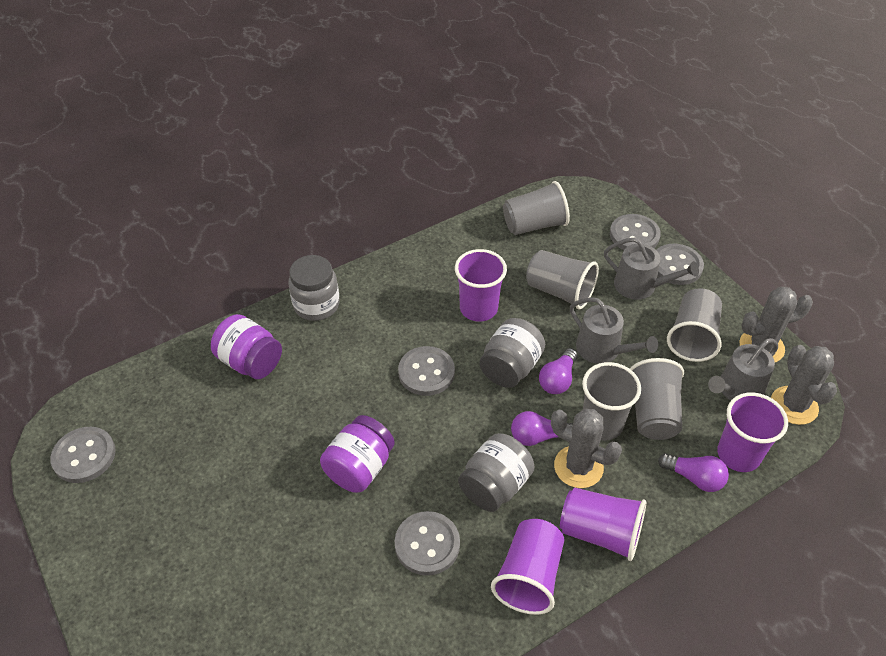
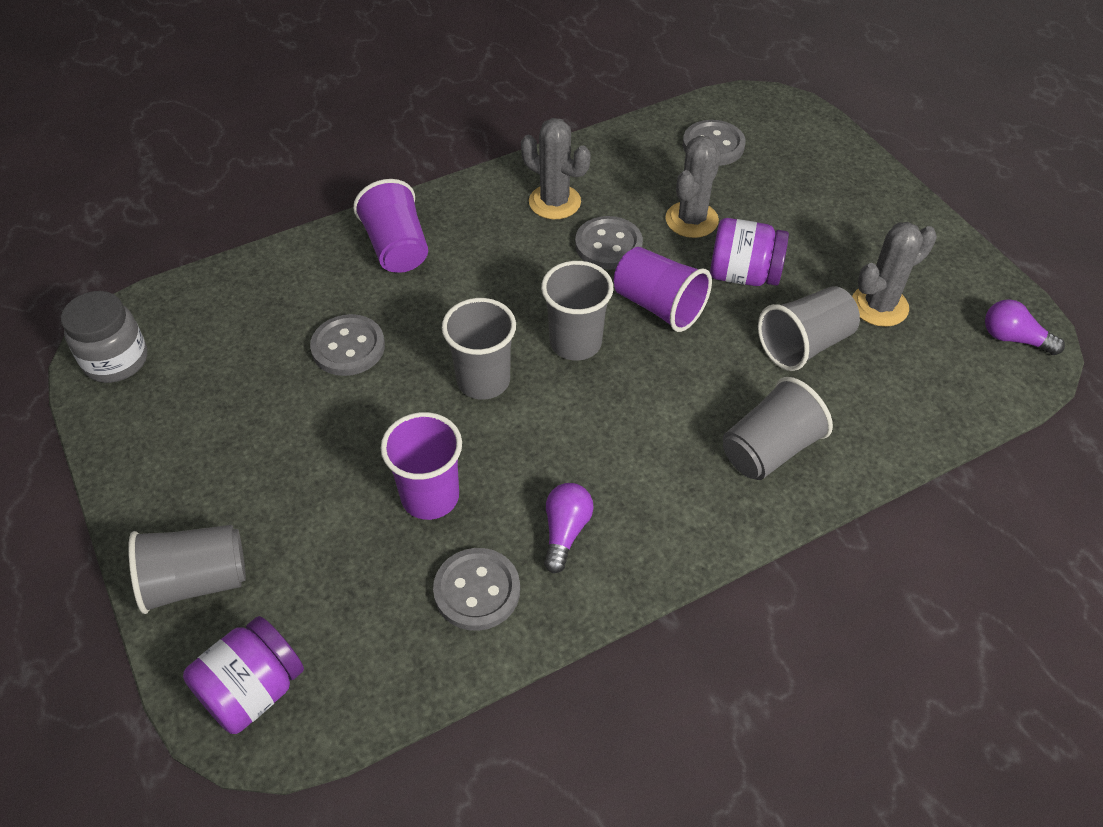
grey button: [50,427,116,483] [395,511,460,576] [398,346,455,396] [610,214,661,250] [656,244,704,285] = 5 -> [310,314,385,376] [433,548,520,631] [575,216,643,270] [683,120,746,166] = 4
grey jar: [288,255,339,321] [458,433,535,512] [479,318,545,388] = 3 -> [61,291,147,383] = 1
grey watering can: [570,297,658,364] [604,238,699,300] [708,338,778,400] = 3 -> none = 0
purple cup: [455,249,507,321] [491,519,564,615] [560,488,646,561] [717,393,788,472] = 4 -> [353,179,428,273] [381,412,462,520] [614,247,712,332] = 3
purple light bulb: [511,411,573,446] [539,348,577,394] [658,453,729,492] = 3 -> [544,483,594,573] [985,299,1065,355] = 2

